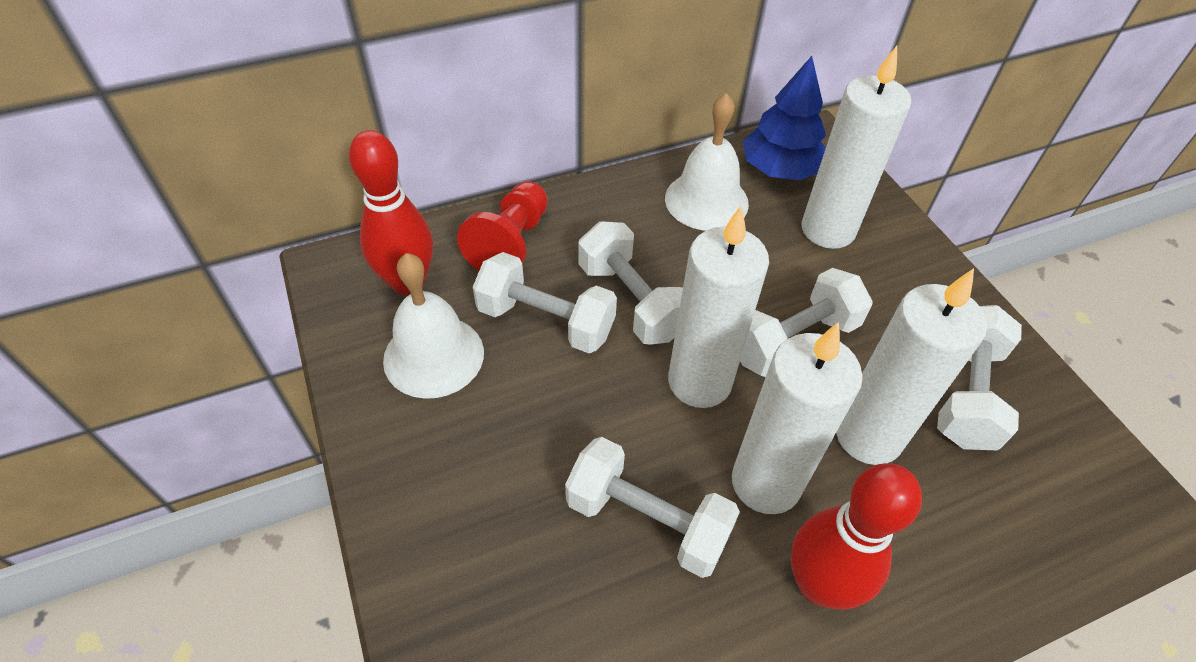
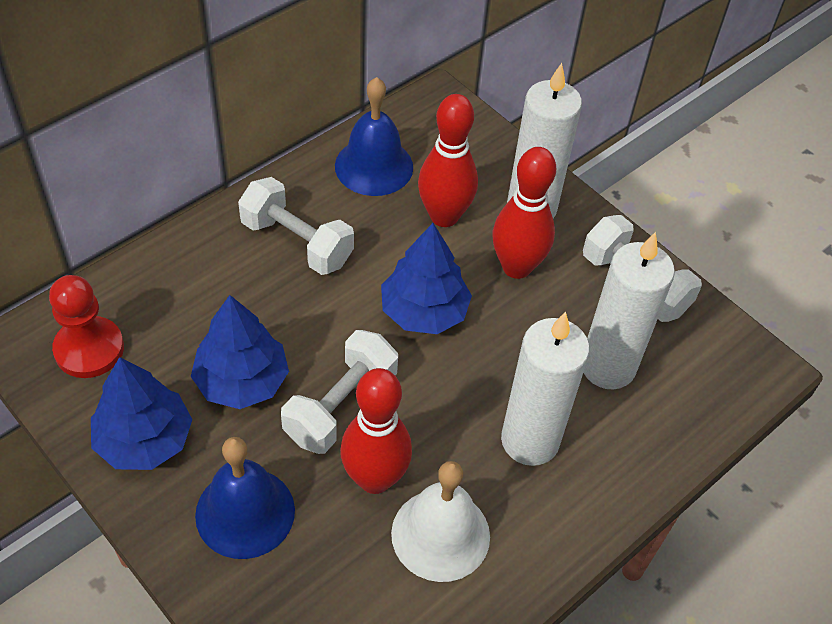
blue bell: none = 0 -> [195,437,295,559] [335,77,413,196] = 2
blue tree: [743,56,826,180] = 1 -> [91,357,193,470] [191,295,289,409] [381,223,472,334] = 3
red bowling pin: [349,130,433,295] [791,463,922,610] = 2 -> [340,368,412,494] [418,94,478,227] [493,147,556,279] = 3
white bell: [383,253,484,399] [665,93,749,231] = 2 -> [391,461,490,582] = 1
white candle: [668,206,769,408] [732,322,863,514] [802,46,911,249] [836,268,987,465] = 4 -> [501,312,590,466] [507,63,582,218] [583,232,675,390] = 3
white dumbbell: [473,252,617,353] [565,437,740,578] [579,221,683,345] [740,268,873,377] [937,305,1022,450] = 5 -> [238,177,354,275] [281,330,398,454] [583,215,702,322] = 3

